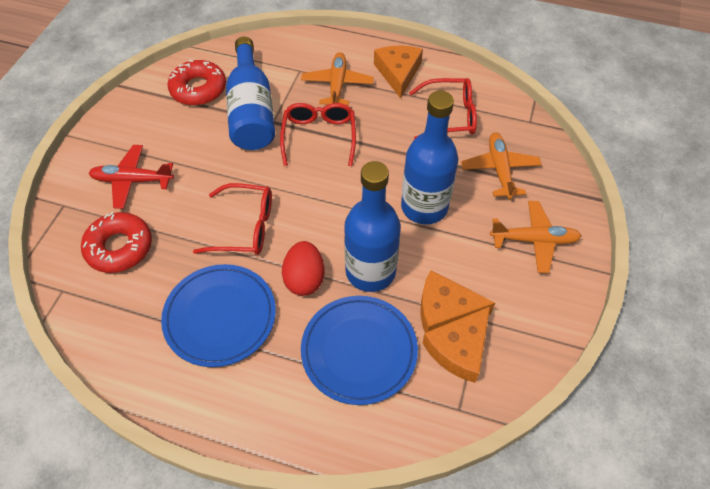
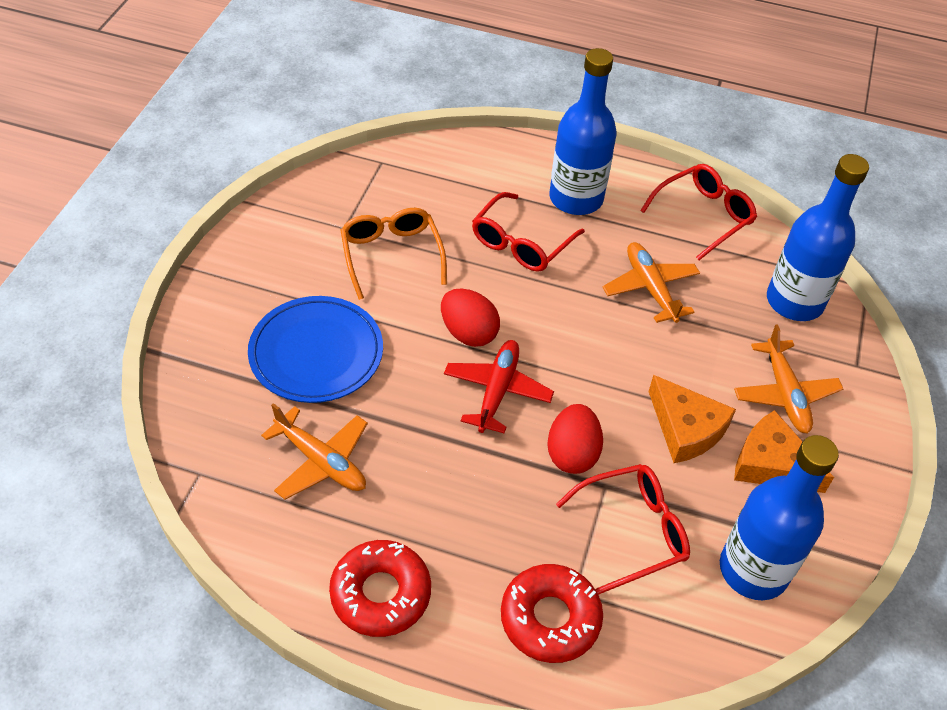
blue plate: [161,264,276,367] [301,296,418,405] = 2 -> [248,296,383,403] = 1
orange cheese: [374,46,423,99] [420,270,495,333] [423,307,490,383] = 3 -> [648,375,736,463] [734,410,834,493] = 2
orange glasses: none = 0 -> [340,208,447,300] = 1
red egg: [282,241,325,296] = 1 -> [441,289,500,347] [547,404,603,474] = 2

